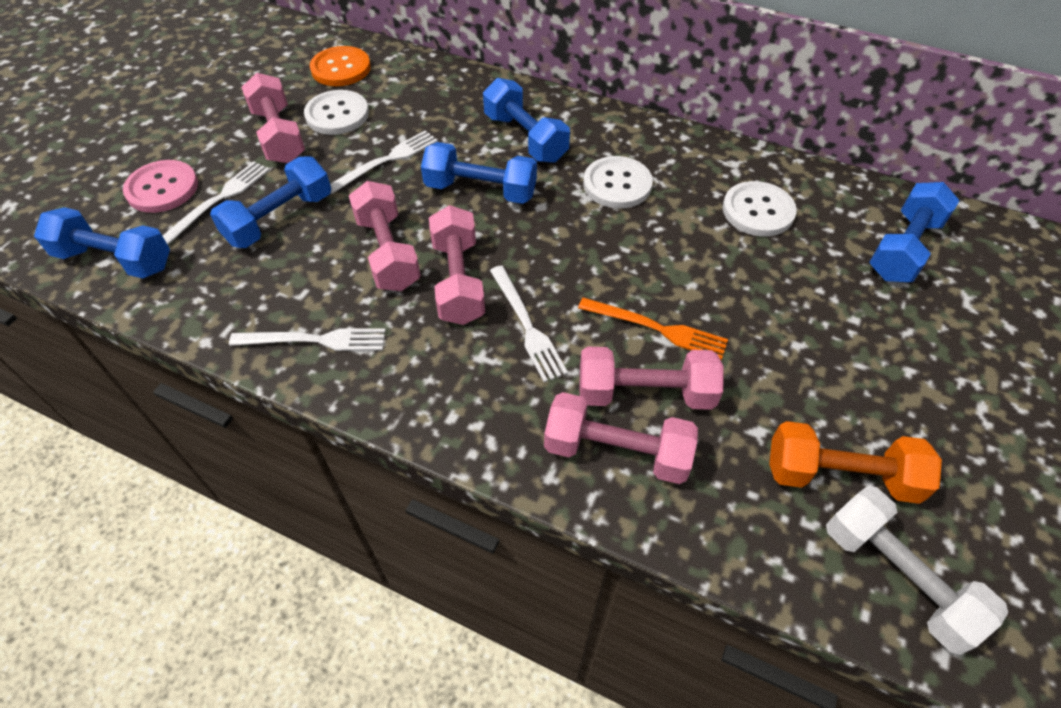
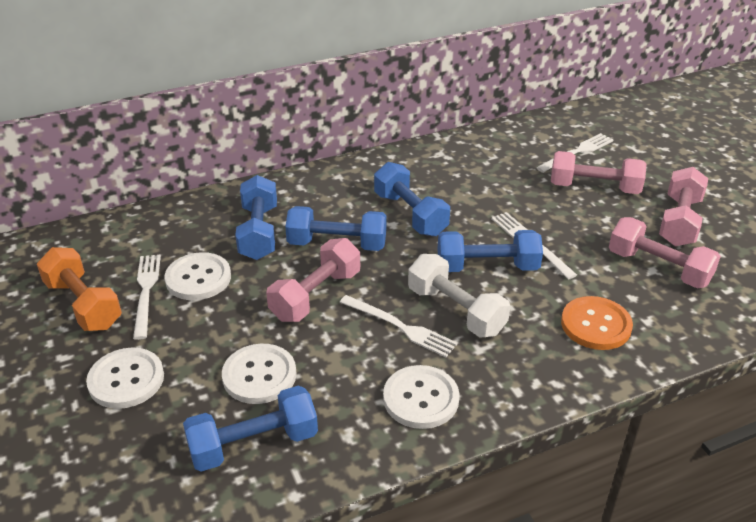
orange fork: [578,298,728,360] = 1 -> none = 0
pink button: [123,160,198,213] = 1 -> none = 0
pink dumbbell: [242,73,305,163] [349,181,421,291] [429,205,485,325] [544,392,698,484] [579,347,724,410] = 5 -> [266,238,360,322] [551,151,647,194] [609,217,721,289] [659,167,708,246] = 4
white button: [304,90,369,135] [583,156,653,208] [723,181,797,236] = 3 -> [86,347,164,409] [164,252,231,300] [222,344,297,404] [383,365,459,429] = 4

